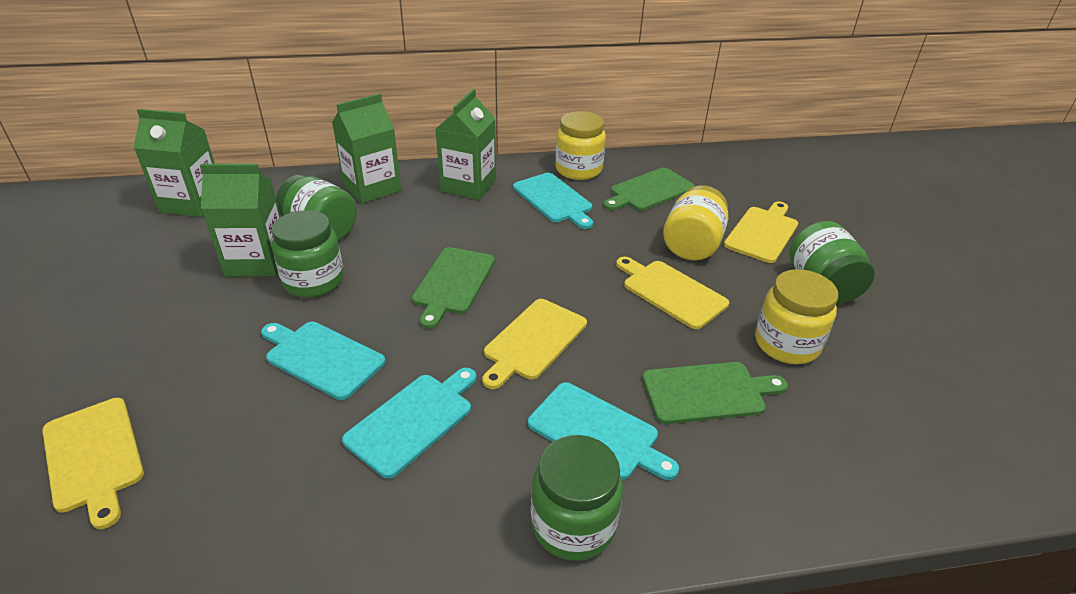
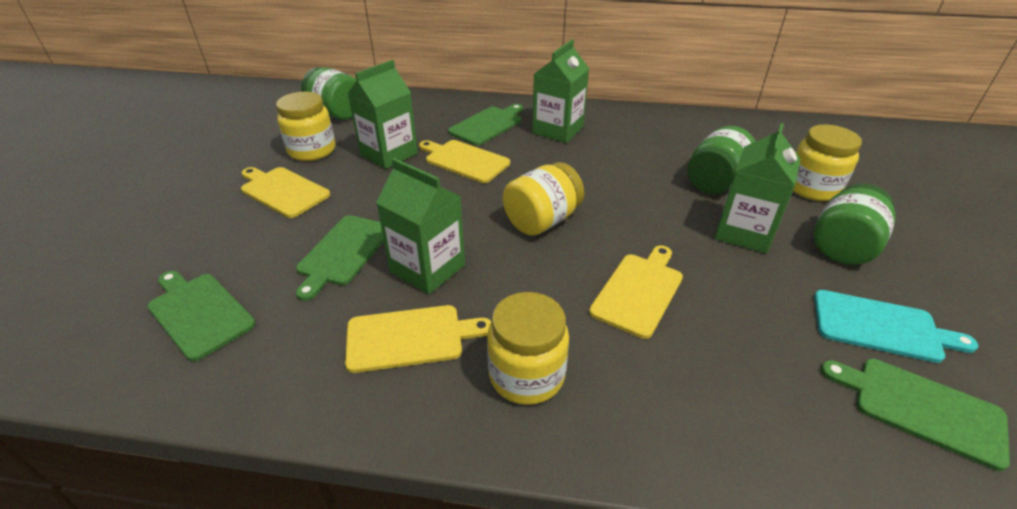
green cutting board: [412,247,495,329] [603,168,695,211] [642,362,788,424] = 3 -> [147,271,255,361] [296,215,384,301] [448,104,523,146] [821,359,1010,471] = 4
green jar: [272,210,344,298] [276,174,357,241] [531,435,623,561] [789,221,875,304] = 4 -> [301,67,356,120] [687,126,756,194] [814,184,896,265] = 3
turquoise cutting board: [261,322,386,400] [342,368,477,479] [513,173,593,229] [528,382,679,480] = 4 -> [814,290,978,363] = 1
yellow jar: [555,111,606,180] [663,186,728,260] [755,269,838,364] = 3 -> [276,92,336,161] [487,292,569,405] [503,162,584,236] [793,125,862,201] = 4

